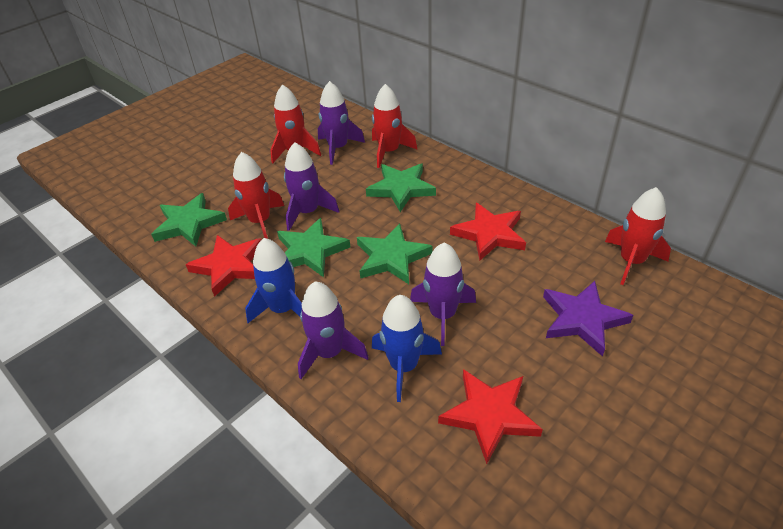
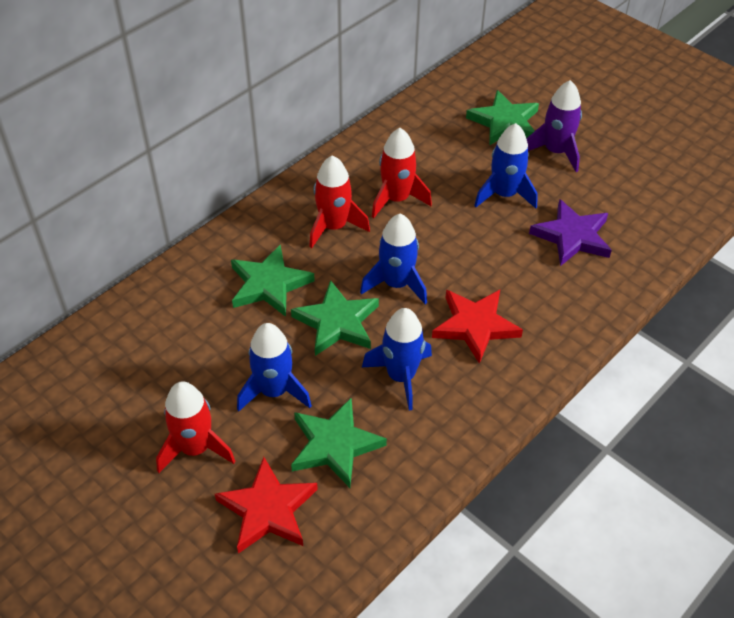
blue rocket: [245,238,302,323] [372,295,442,402] = 2 -> [237,323,312,411] [360,214,427,304] [362,308,432,411] [474,123,538,208] = 4
purple rocket: [284,142,339,231] [298,281,369,379] [318,81,365,165] [410,242,476,346] = 4 -> [526,80,582,172] = 1
red rocket: [228,152,284,239] [270,84,321,163] [372,84,417,168] [605,187,671,285] = 4 -> [156,381,235,473] [309,155,370,248] [372,128,432,218] = 3
red star: [186,235,261,297] [438,369,543,464] [450,202,526,261] = 3 -> [215,457,318,554] [432,290,523,364] = 2

